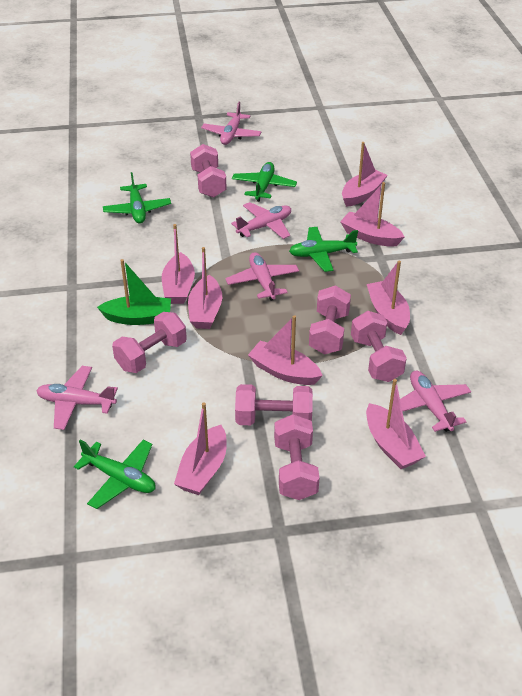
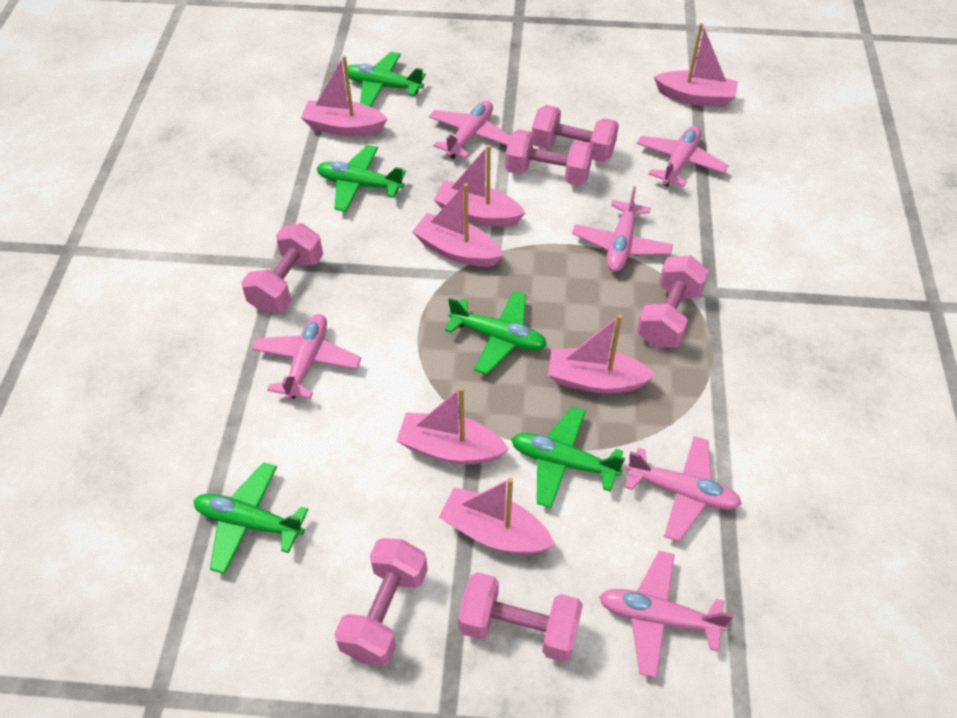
green boat: [97,259,171,325] = 1 -> none = 0
green plane: [74,439,156,509] [103,172,171,223] [232,162,297,202] [289,227,358,272] = 4 -> [194,462,308,574] [316,145,406,212] [347,52,426,107] [445,291,547,375] [511,407,625,508] = 5
pink boat: [162,224,195,304] [174,402,227,495] [188,247,222,329] [248,315,323,385] [340,182,405,247] [342,142,388,207] [366,379,426,469] [367,260,410,335] = 8 -> [301,56,388,136] [397,387,509,464] [412,183,503,267] [434,145,525,227] [439,478,555,554] [548,314,655,394] [654,23,738,107] = 7
pink plane: [36,366,118,430] [201,102,261,145] [225,252,299,301] [231,202,291,239] [400,371,471,432] = 5 -> [252,314,361,400] [429,101,510,159] [572,186,673,272] [599,551,733,678] [625,436,742,542] [636,126,729,187] = 6

